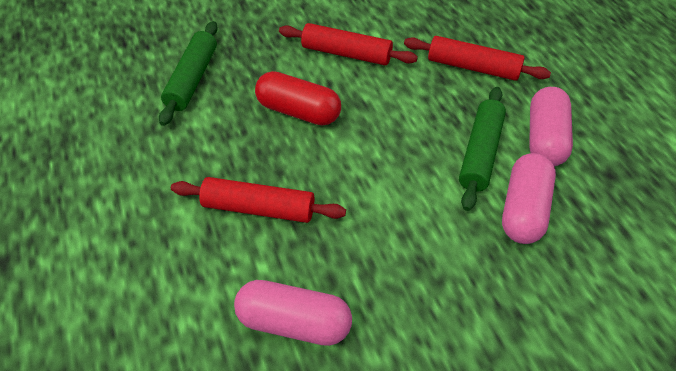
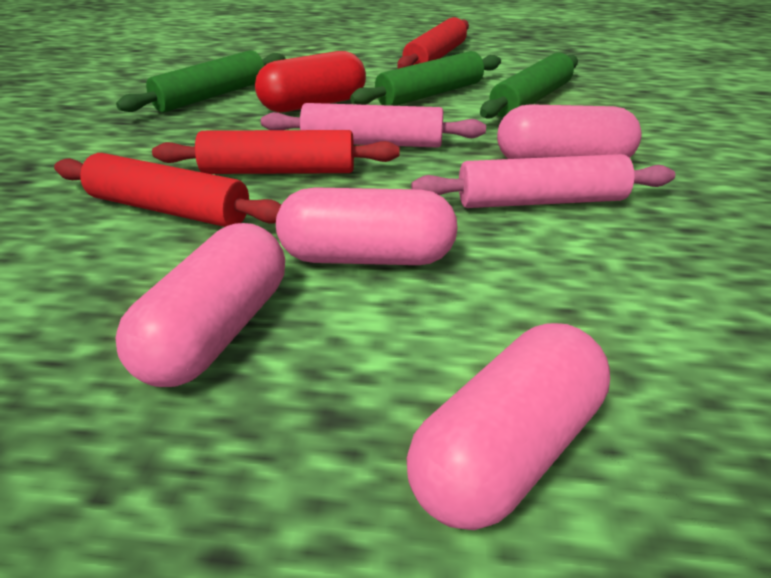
green rolling pin: [159,21,218,126] [459,87,506,211] = 2 -> [116,50,285,113] [350,51,501,106] [480,53,578,118] = 3
pink capsule: [234,280,352,346] [502,153,556,244] [529,87,573,166] = 3 -> [115,223,285,387] [276,187,458,265] [407,323,610,530] [497,104,642,159] = 4
pink rolling pin: none = 0 -> [261,103,486,148] [411,154,675,208] = 2

